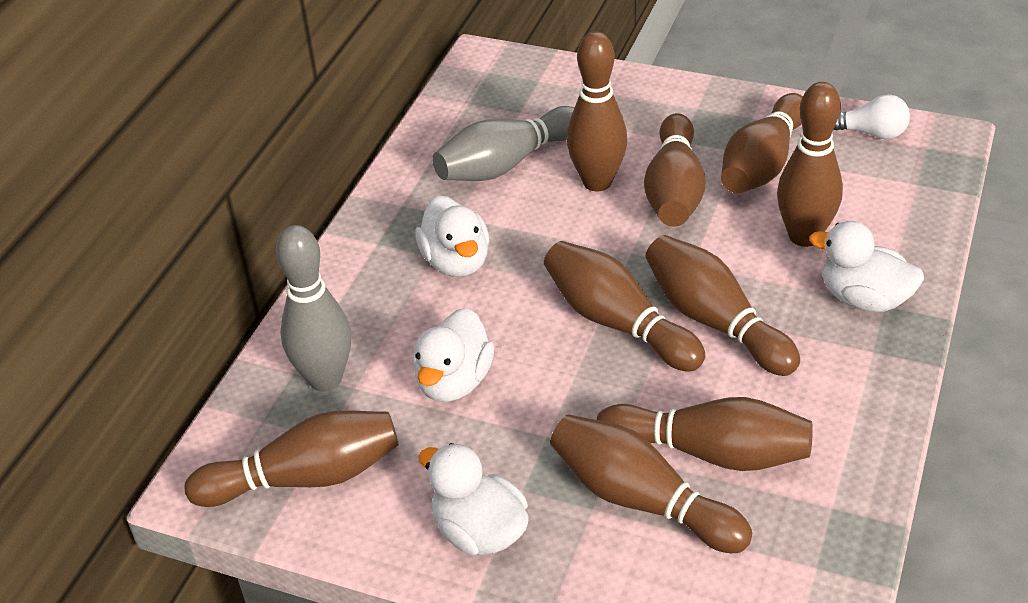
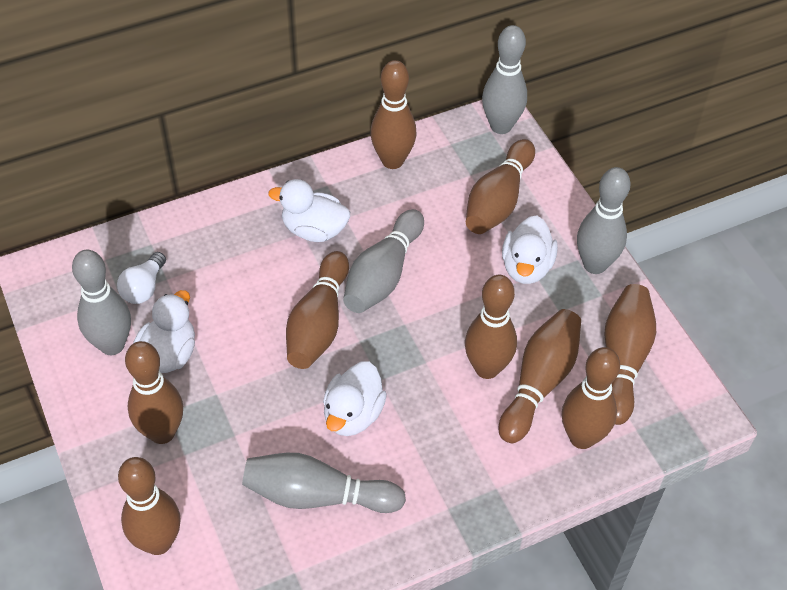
grey bowling pin: [276,225,351,391] [432,106,575,181] = 2 -> [72,249,131,355] [242,453,406,513] [343,209,424,313] [482,25,527,134] [577,167,631,274] = 5

